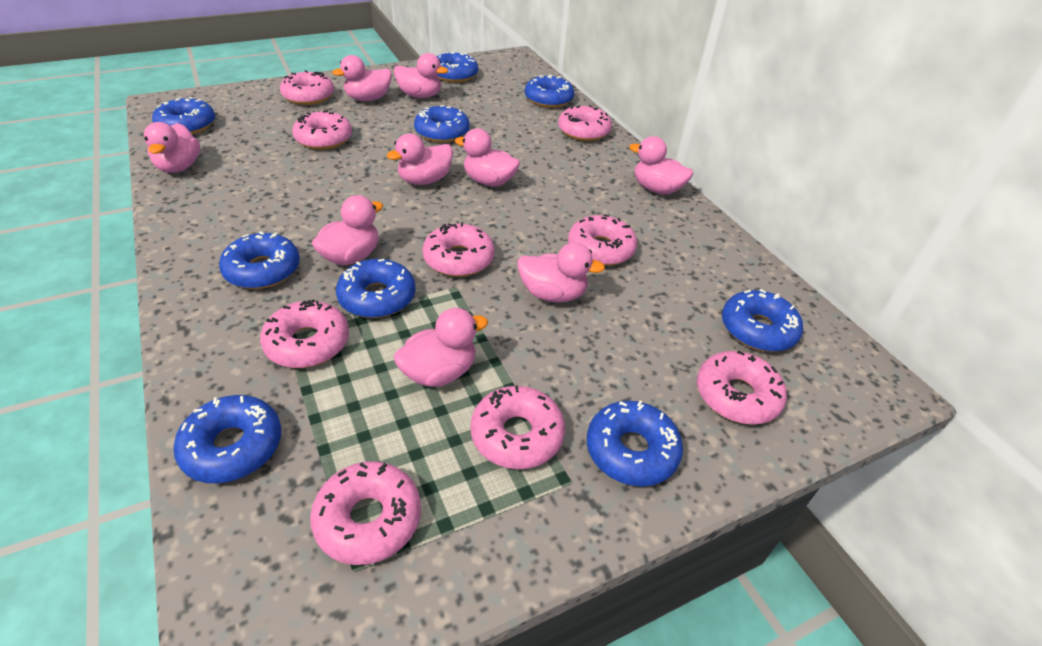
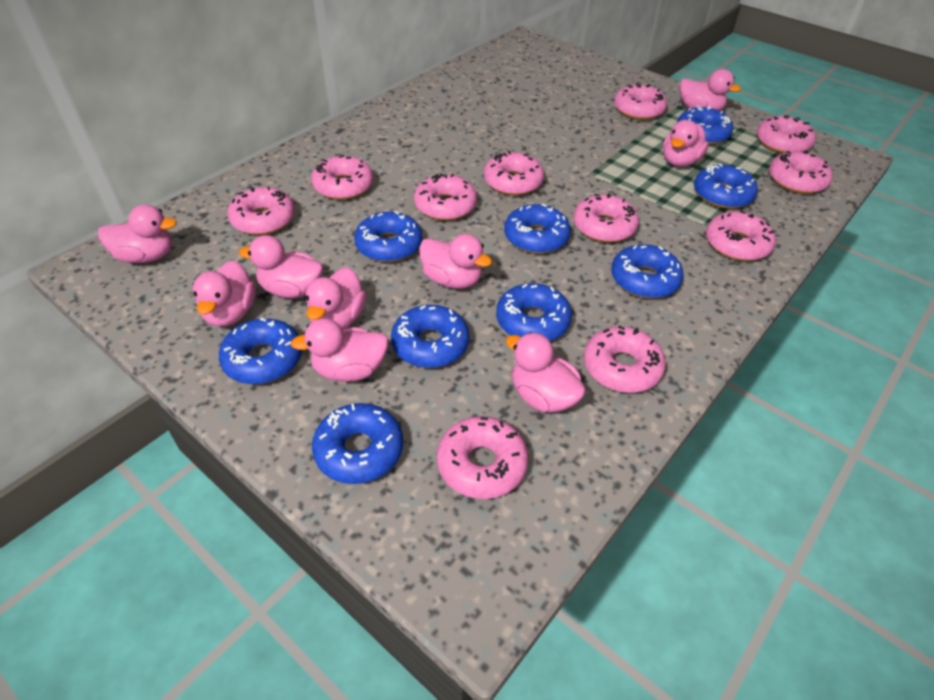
pink donut: [260,299,349,368] [280,70,334,105] [292,111,352,150] [310,461,421,565] [423,222,495,277] [470,385,565,469] [558,105,612,141] [568,214,637,266] [697,351,787,425] = 9 -> [227,186,295,235] [311,155,373,200] [414,174,477,221] [437,416,528,499] [484,151,544,195] [573,193,639,243] [584,325,666,393] [614,83,667,120] [706,211,776,261] [757,115,816,154] [769,151,833,194] = 11

